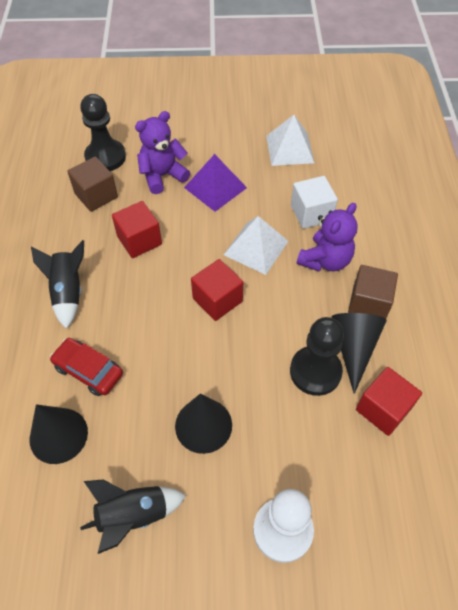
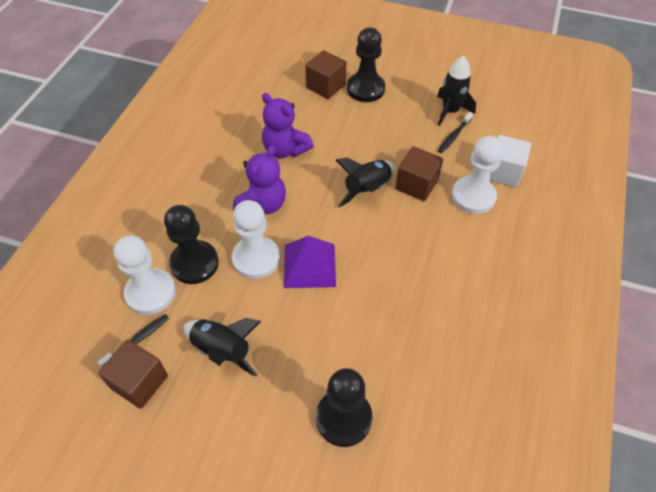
black cone: [30,404,88,464] [175,393,232,454] [331,313,387,394] = 3 -> none = 0
black pawn: [80,94,126,171] [290,317,344,396] = 2 -> [164,205,219,284] [316,368,372,447] [347,27,385,102] = 3
black rocket: [31,240,84,329] [80,479,186,554] = 2 -> [184,318,261,377] [336,157,395,207] [437,56,476,126] = 3
black toothbrush: none = 0 -> [98,314,169,367] [438,112,473,153] = 2
brown cube: [67,156,118,212] [348,265,398,319] = 2 -> [98,340,168,409] [305,50,346,99] [395,146,443,201] = 3
red car: [50,338,123,396] = 1 -> none = 0
red cube: [112,201,162,258] [191,259,243,321] [356,367,422,436] = 3 -> none = 0
white pawn: [253,489,314,563] = 1 -> [114,235,176,315] [232,200,280,279] [451,136,503,214] = 3
white pyramid: [224,216,288,275] [266,115,314,166] = 2 -> none = 0

